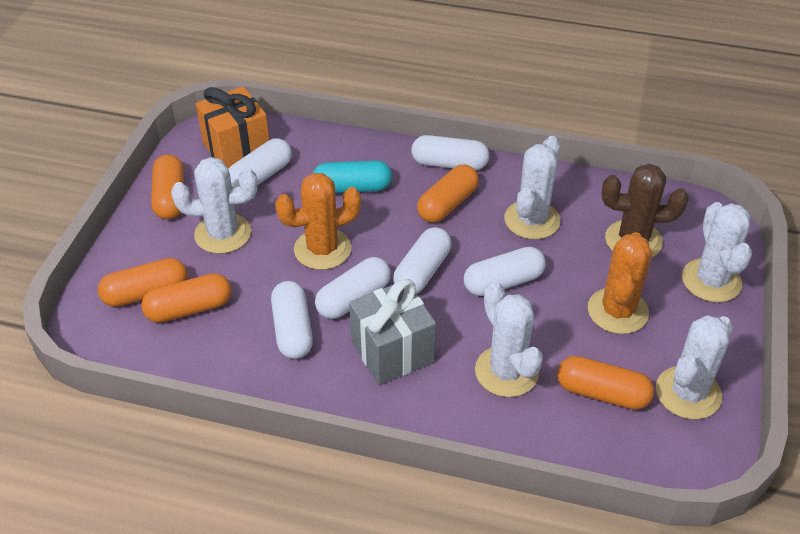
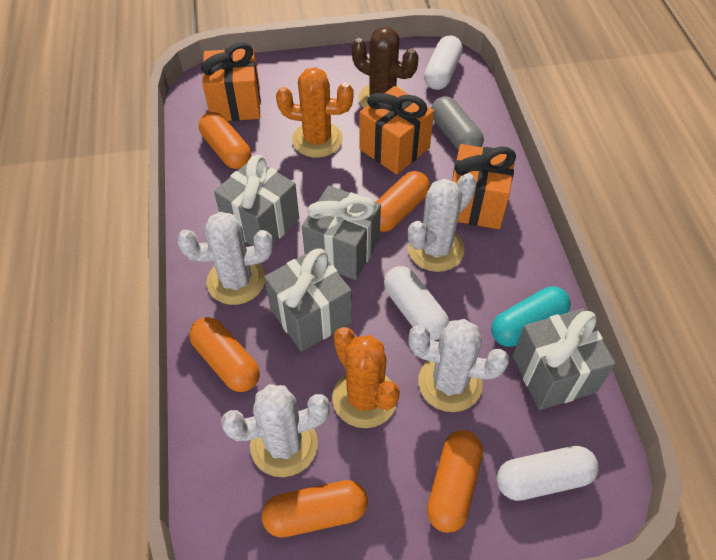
grey capsule: none = 0 -> [431,96,484,151] = 1
grey gift: [349,279,436,385] = 1 -> [214,155,299,246] [264,248,352,352] [302,186,381,280] [513,308,616,410] = 4
orange gift: [196,86,269,168] = 1 -> [201,42,261,121] [359,86,434,175] [452,144,516,229] = 3
white cactus: [171,157,257,254] [475,281,543,397] [505,136,561,239] [656,315,733,419] [682,202,752,302] = 5 -> [177,212,273,305] [221,384,330,477] [408,173,477,272] [408,319,509,412] = 4
white capsule: [228,138,292,187] [271,281,313,359] [315,257,391,319] [393,227,452,294] [411,135,489,170] [464,247,546,296] = 6 -> [384,266,449,341] [424,35,463,90] [497,446,599,501] = 3

